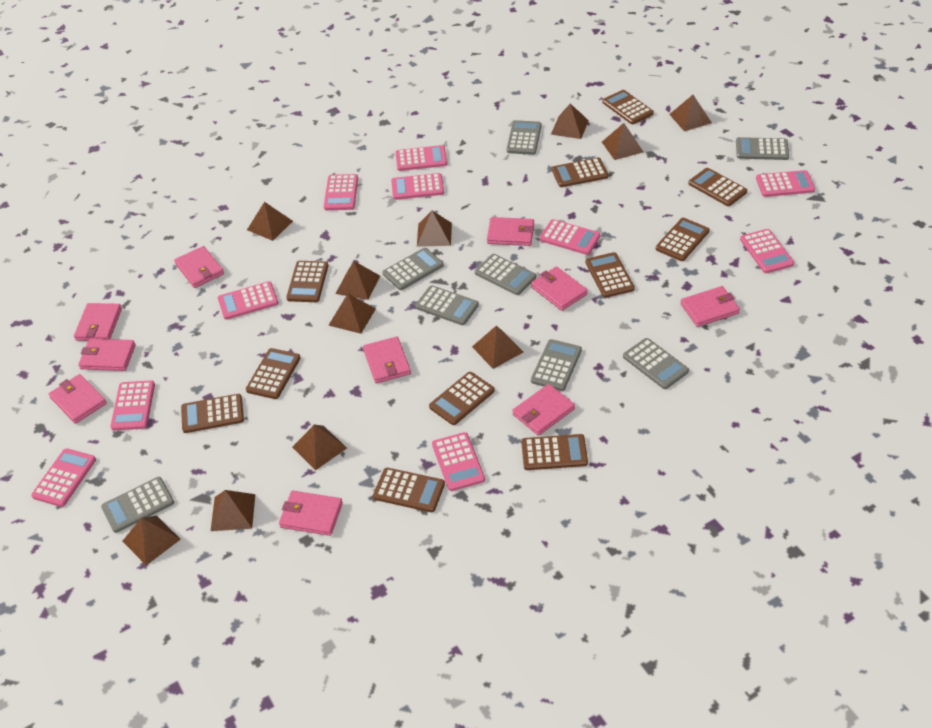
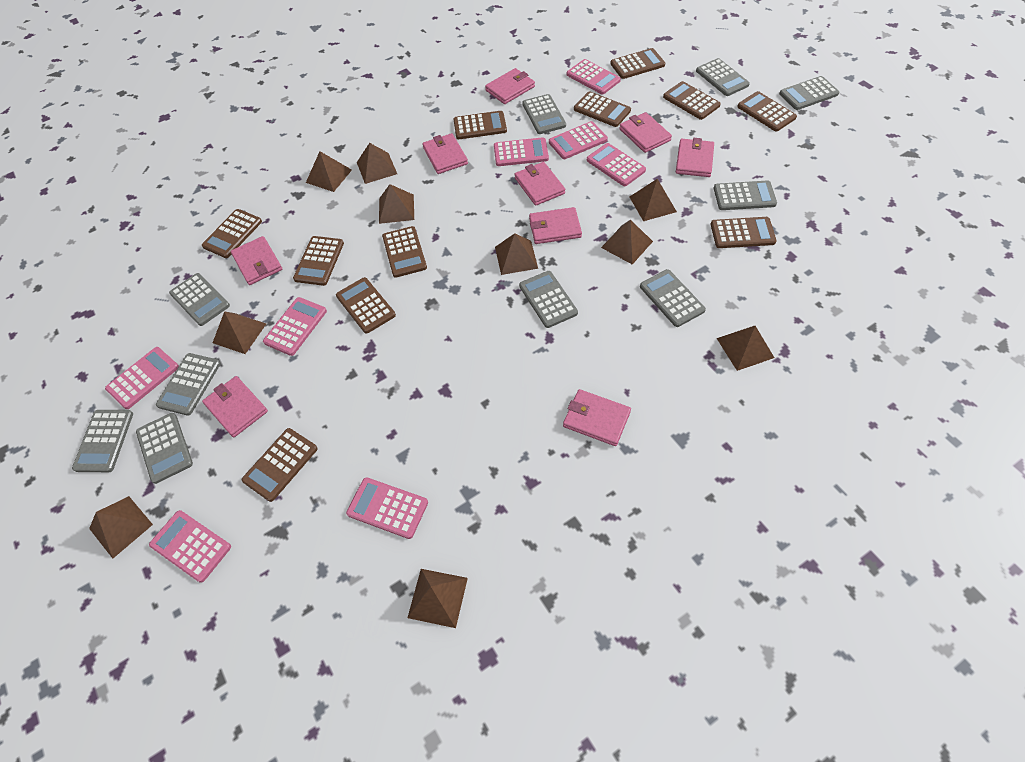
brown pyramid: [123,516,181,565] [211,490,255,531] [247,202,293,241] [292,424,347,470] [328,293,376,334] [336,261,380,300] [417,211,452,247] [472,325,523,369] [551,103,589,139] [602,123,644,160] [669,95,712,131] = 11 -> [89,496,153,559] [213,311,266,354] [306,151,352,192] [357,143,397,184] [379,184,414,224] [407,569,468,628] [495,233,538,275] [601,220,653,265] [630,179,677,221] [717,326,774,371] = 10
grey calculator: [101,477,174,533] [383,248,444,290] [415,285,479,325] [475,254,536,295] [507,120,541,155] [531,339,582,391] [623,338,689,389] [736,137,789,160] = 8 -> [72,410,133,472] [136,413,193,484] [156,353,221,416] [169,273,230,326] [519,271,578,328] [522,94,566,134] [640,269,706,327] [696,58,750,96] [714,180,777,210] [779,76,839,110] = 10
pink calculator: [31,448,96,507] [110,380,155,431] [218,281,278,320] [324,174,358,210] [391,173,444,200] [396,145,447,171] [432,432,485,491] [540,219,600,255] [740,229,794,273] [756,170,815,197] = 10 -> [105,347,179,409] [149,510,231,583] [263,297,327,356] [346,477,428,539] [494,137,549,166] [549,121,608,159] [567,59,621,94] [587,143,646,186] = 8
pink wallet: [49,374,107,424] [74,303,122,341] [78,339,136,371] [174,246,224,288] [279,491,343,536] [363,337,411,383] [487,217,534,246] [512,384,575,436] [531,266,588,311] [680,286,740,327] = 10 -> [202,376,268,437] [231,236,282,285] [422,133,468,174] [485,68,535,104] [515,162,565,206] [529,207,582,244] [563,389,631,446] [619,112,672,153] [676,138,714,177] = 9

